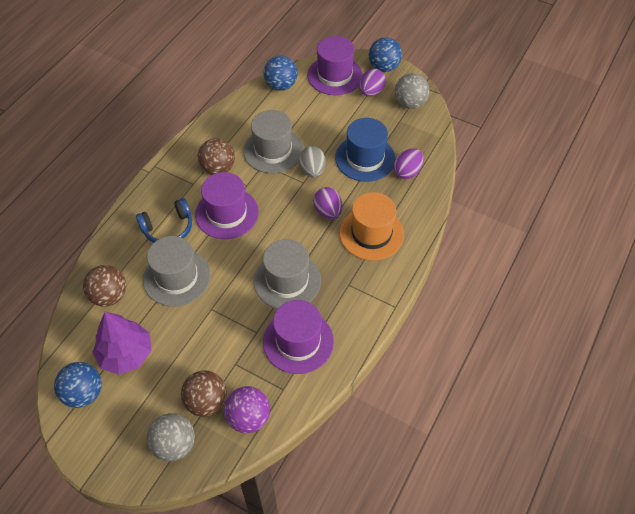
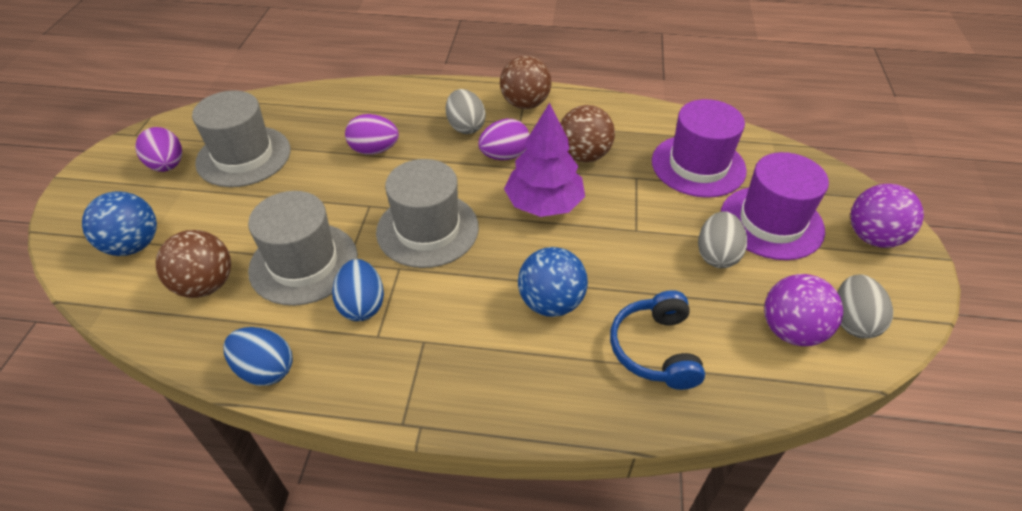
blue ball: [54,362,102,408] [264,56,298,91] [369,37,402,72] = 3 -> [82,191,157,256] [518,247,588,317] = 2
blue egg: none = 0 -> [223,327,293,386] [332,259,384,321] = 2
blue hat: [335,118,395,182] = 1 -> none = 0
grey ball: [147,413,195,462] [395,73,429,109] = 2 -> none = 0
grey egg: [299,146,326,177] = 1 -> [446,89,486,134] [698,211,747,268] [837,275,893,339] = 3
orange hat: [340,192,404,261] = 1 -> none = 0
purple ball: [224,386,270,433] = 1 -> [764,274,843,346] [850,184,924,248] = 2
purple hat: [195,172,259,239] [263,300,334,374] [307,36,363,95] = 3 -> [652,99,747,198] [721,152,829,260] = 2

